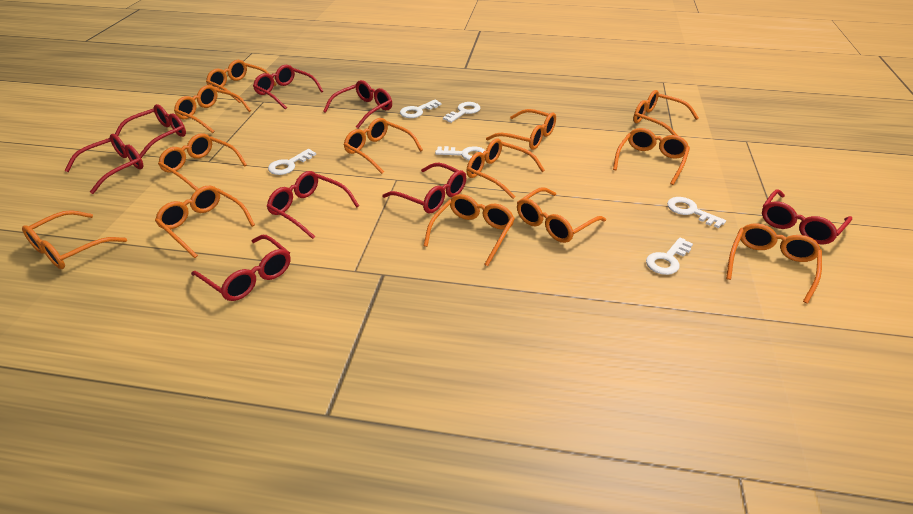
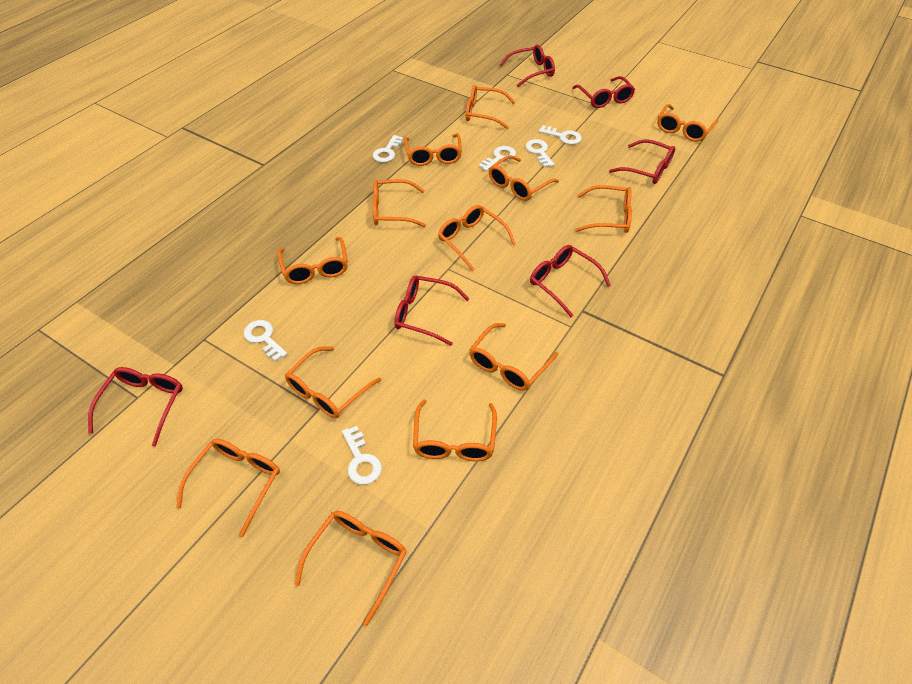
red glasses: [64,134,143,194] [115,104,186,158] [191,235,291,301] [253,65,323,109] [267,171,359,239] [323,80,392,128] [382,163,466,214] [762,189,852,245] = 8 -> [88,367,183,447] [394,275,469,346] [499,45,555,87] [530,245,611,317] [572,76,635,108] [609,139,675,184] = 6

